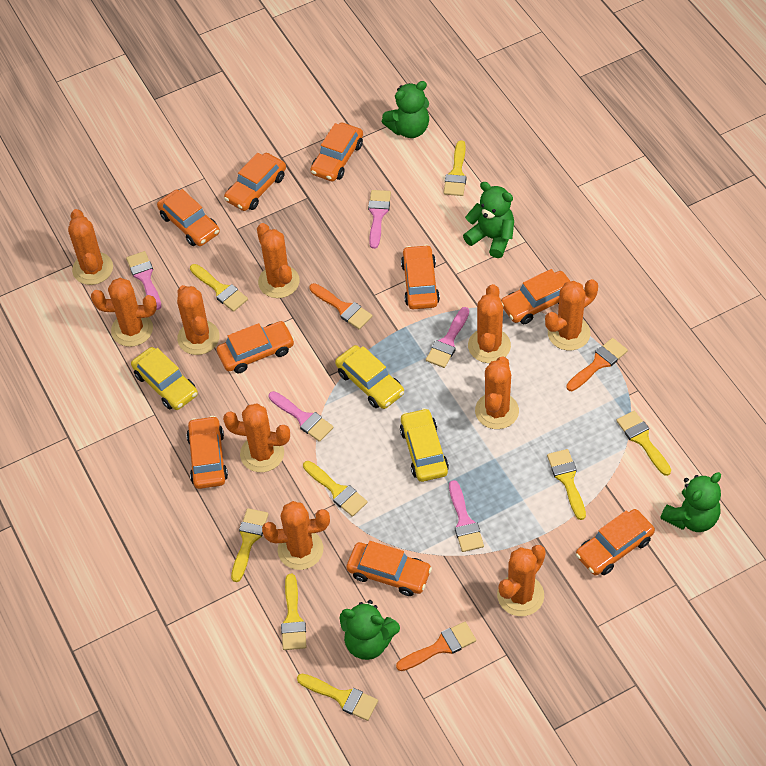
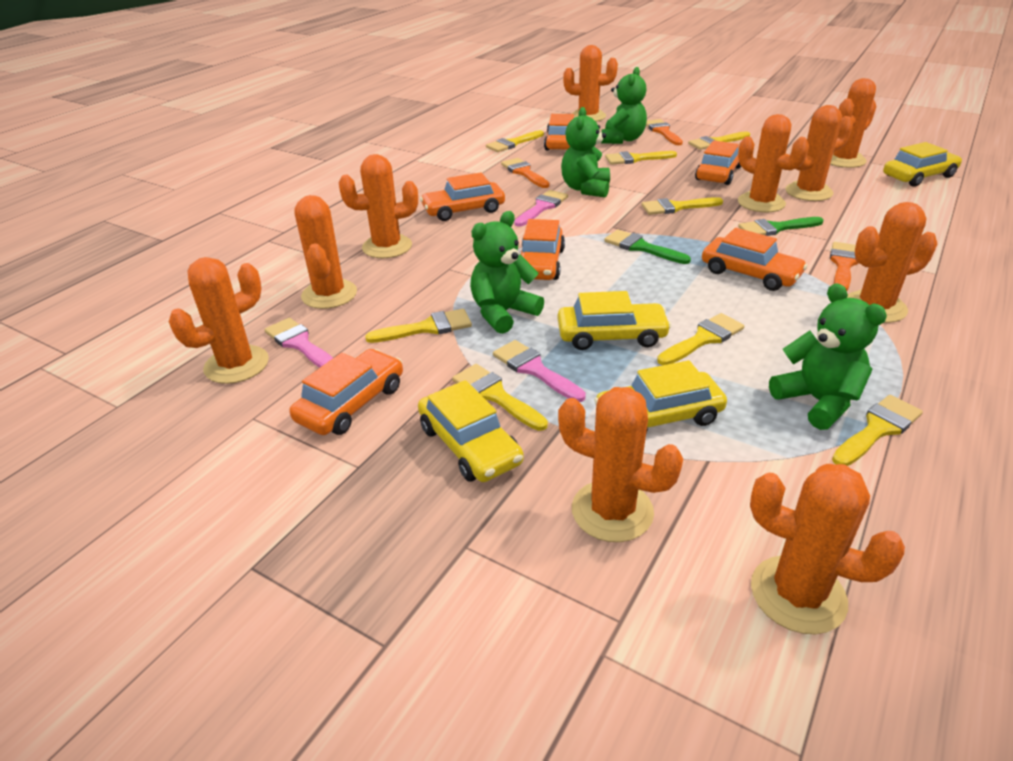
green brush: none = 0 -> [604,230,691,264] [738,217,824,236] = 2
orange car: [157,189,220,246] [186,416,228,489] [217,321,295,373] [224,153,286,211] [310,122,363,182] [346,541,432,596] [401,245,440,309] [501,269,571,324] [576,509,655,575] = 9 -> [290,349,403,435] [420,172,505,221] [521,219,565,280] [544,114,574,150] [695,140,741,185] [702,228,808,291] = 6
pink brush: [126,251,161,310] [269,391,334,442] [368,190,391,249] [426,307,469,368] [449,480,484,552] = 5 -> [264,318,333,368] [493,340,586,402] [514,190,568,227] = 3
yellow car: [131,347,198,410] [335,345,404,409] [400,408,449,482] = 3 -> [418,380,524,482] [558,291,671,350] [594,360,727,433] [883,142,962,187] = 4

